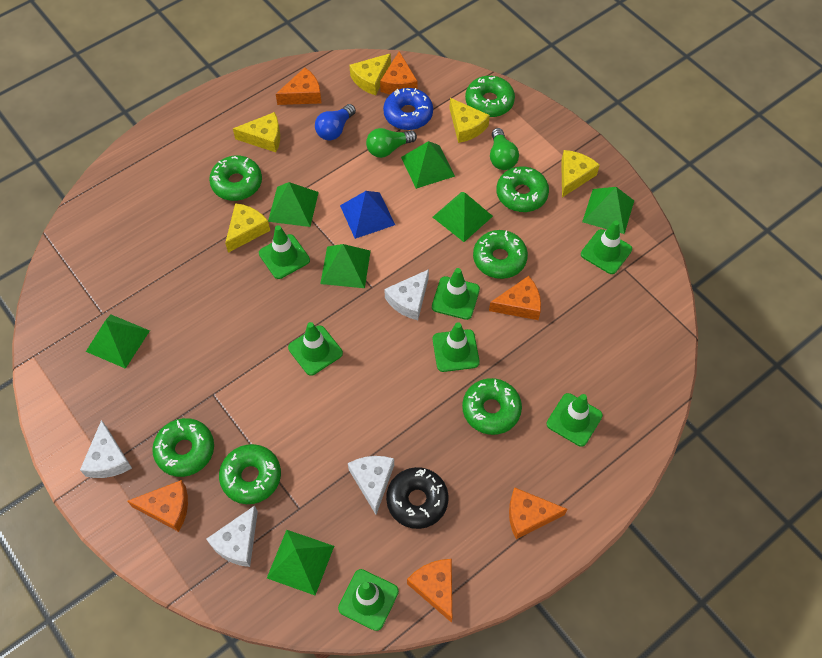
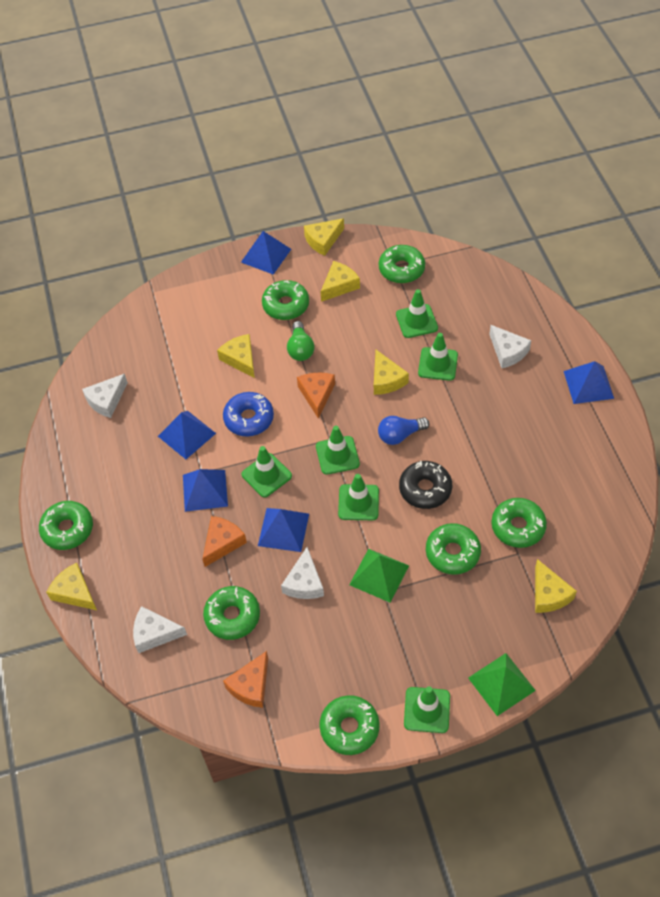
blue pyramid: [340,191,395,239] = 1 -> [158,411,216,459] [183,469,228,512] [241,231,291,275] [258,508,309,552] [564,361,614,404] = 5
green light bulb: [366,128,417,158] [490,128,519,170] = 2 -> [287,321,315,361] = 1
green pyramid: [86,315,150,369] [267,530,334,595] [268,182,319,227] [320,244,371,288] [401,141,455,189] [433,192,493,242] [582,187,634,234] = 7 -> [349,549,409,603] [468,653,536,716] = 2
green traffic cone: [259,225,310,279] [288,322,343,376] [338,569,399,631] [432,268,480,320] [433,322,480,372] [547,393,603,447] [581,220,632,274] = 7 -> [241,446,292,497] [316,426,360,474] [338,474,379,520] [396,289,438,338] [404,686,450,733] [418,333,458,381] = 6
orange cheese: [127,480,188,532] [276,68,322,105] [380,51,417,94] [407,559,452,623] [489,276,541,320] [509,487,567,539] = 6 -> [202,516,247,567] [223,651,268,708] [297,372,335,418] = 3
yellow cheese: [225,203,270,253] [233,112,280,152] [349,53,391,95] [449,98,490,143] [561,150,600,197] = 5 -> [46,562,97,610] [217,334,255,378] [304,218,344,256] [321,261,360,302] [374,350,409,395] [535,559,577,613] = 6

